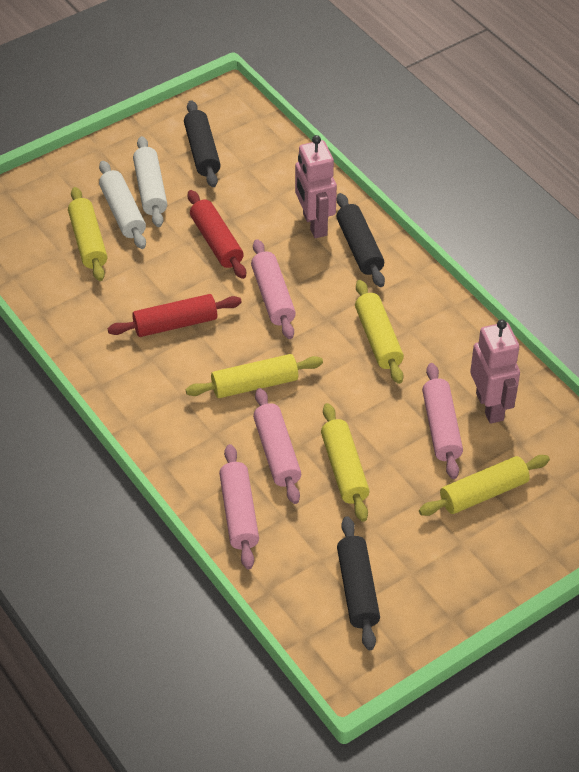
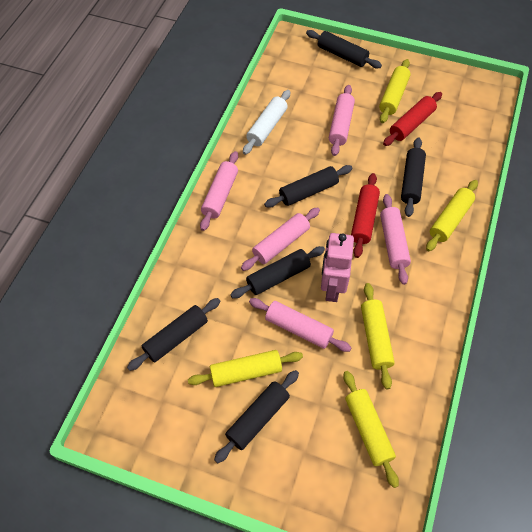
black rolling pin: [184,100,221,187] [336,193,385,287] [337,516,380,650] = 3 -> [127,298,221,371] [214,370,299,463] [230,246,325,298] [264,165,353,208] [306,30,382,68] [401,137,426,217] = 6
pink robot: [295,135,337,238] [470,320,520,424] = 2 -> [321,233,354,302] = 1
pink rolling pin: [219,444,259,569] [251,239,296,339] [253,388,301,504] [422,363,463,479] = 4 -> [200,151,238,231] [241,207,320,271] [249,298,351,352] [329,85,355,156] [380,194,411,285] = 5
white rolling pin: [99,161,146,249] [133,136,167,227] = 2 -> [243,90,290,155] = 1

